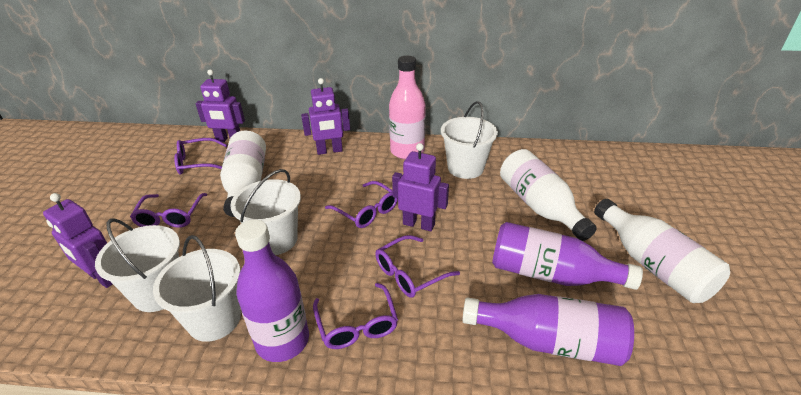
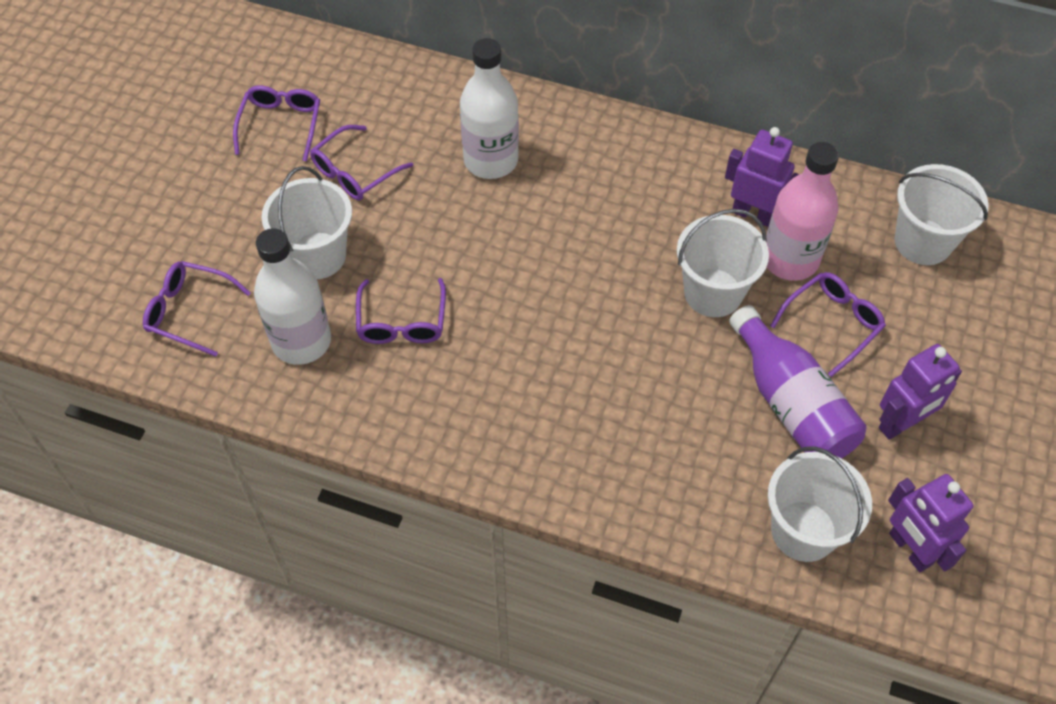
purple bottle: [235,220,309,362] [462,294,634,366] [492,222,643,290] = 3 -> [729,305,867,459] = 1
purple robot: [43,193,113,288] [196,70,245,142] [301,78,350,155] [392,143,449,231] = 4 -> [725,127,800,227] [879,344,962,440] [888,474,973,572] = 3
white bottle: [220,131,266,217] [500,149,597,241] [594,199,730,303] = 3 -> [254,228,331,365] [460,38,519,179] = 2

